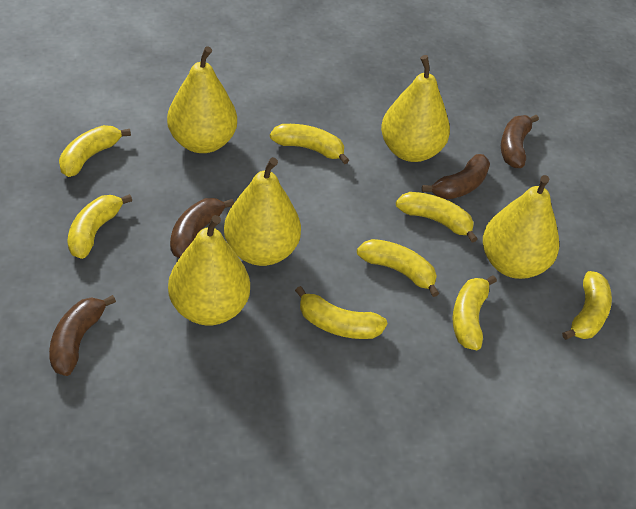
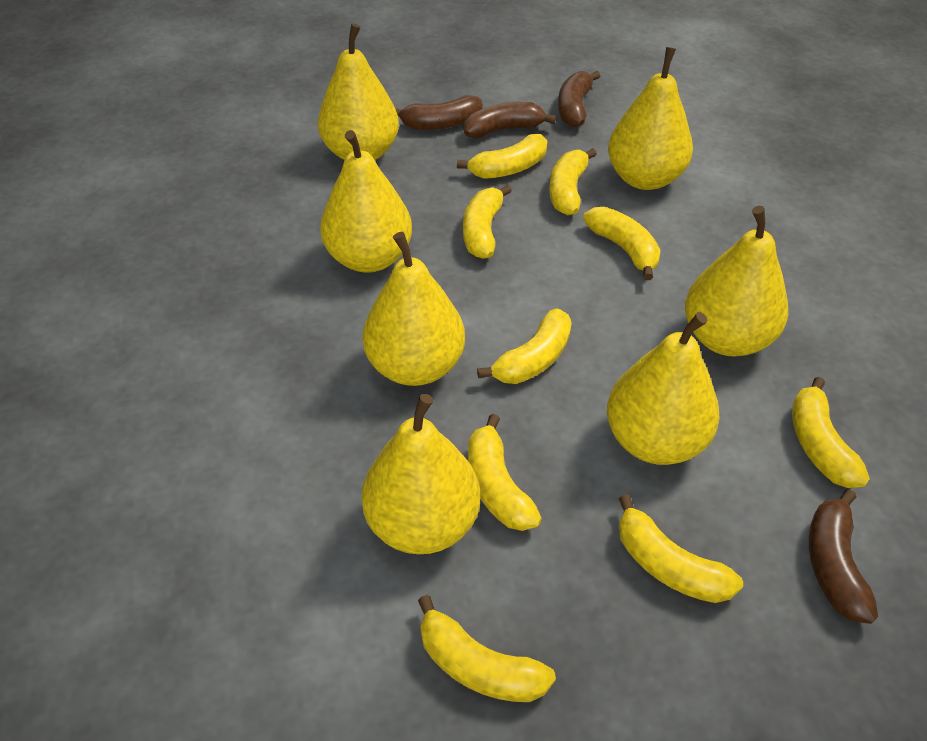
yellow banana: [59,125,131,177] [67,194,132,259] [270,124,349,164] [295,286,387,339] [357,239,439,297] [396,192,478,243] [453,275,497,350] [562,271,612,340] = 8 -> [418,595,556,702] [457,134,547,179] [463,185,512,259] [468,414,542,531] [477,308,572,384] [549,148,597,215] [583,207,661,280] [619,495,743,603] [792,377,870,488] = 9
yellow pear: [167,46,237,153] [168,215,250,325] [224,157,301,266] [381,55,450,162] [483,175,559,279] = 5 -> [318,23,399,160] [320,130,412,273] [361,394,480,554] [363,232,465,386] [607,312,720,465] [608,47,693,190] [685,206,788,356] = 7

